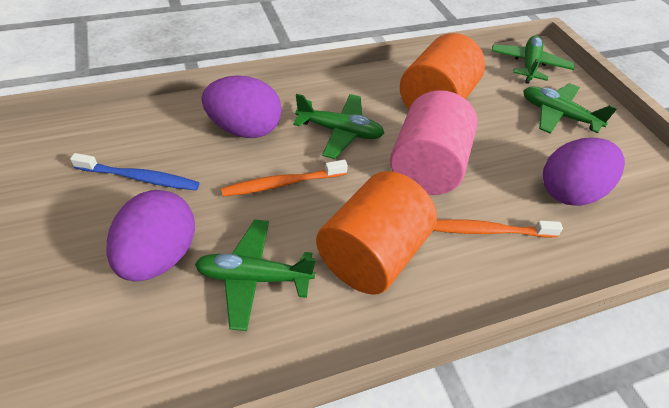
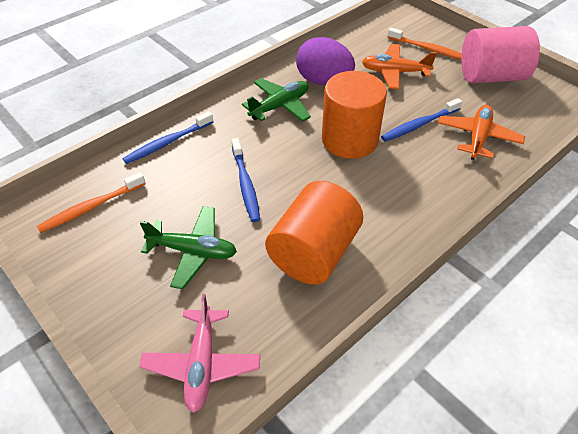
blue toothbrush: [70,153,199,190] = 1 -> [123,111,213,164] [232,138,260,222] [381,98,462,142] = 3
green plane: [195,220,316,331] [293,94,384,159] [491,35,574,84] [523,83,617,134] = 4 -> [139,206,237,289] [242,78,311,122] = 2
orange plane: none = 0 -> [362,44,437,89] [438,105,525,160] = 2
pink plane: none = 0 -> [139,294,260,413] = 1
purple egg: [107,190,195,282] [202,76,282,138] [543,138,625,206] = 3 -> [296,37,355,85] = 1

